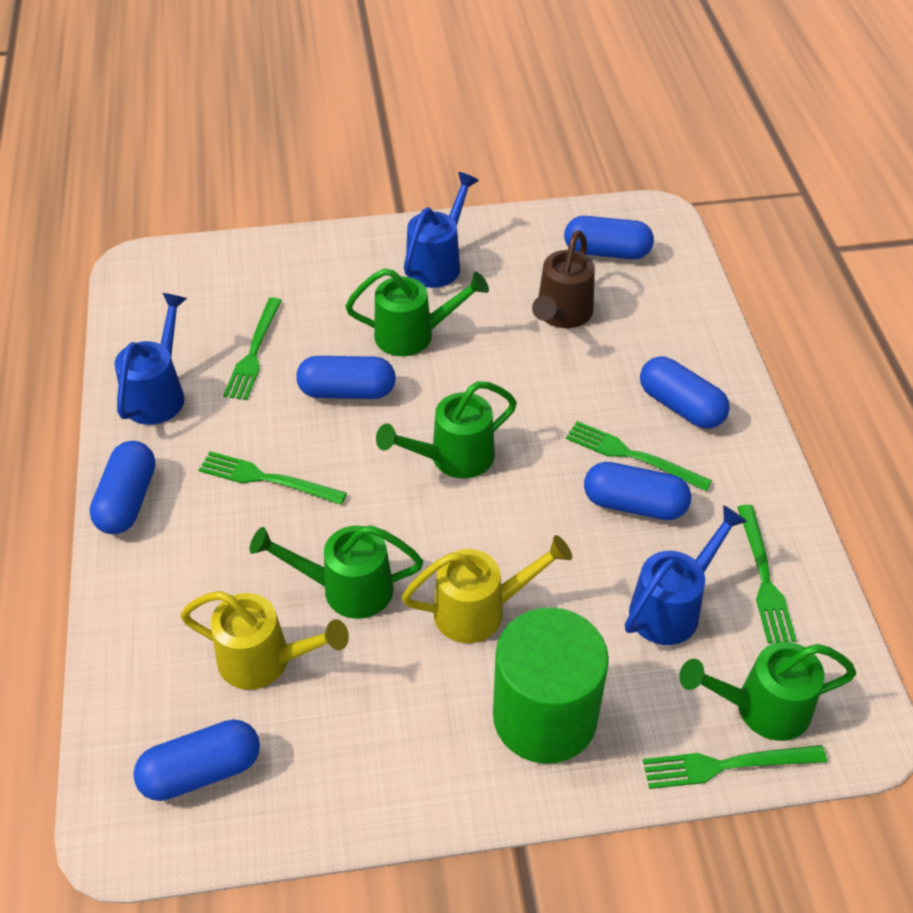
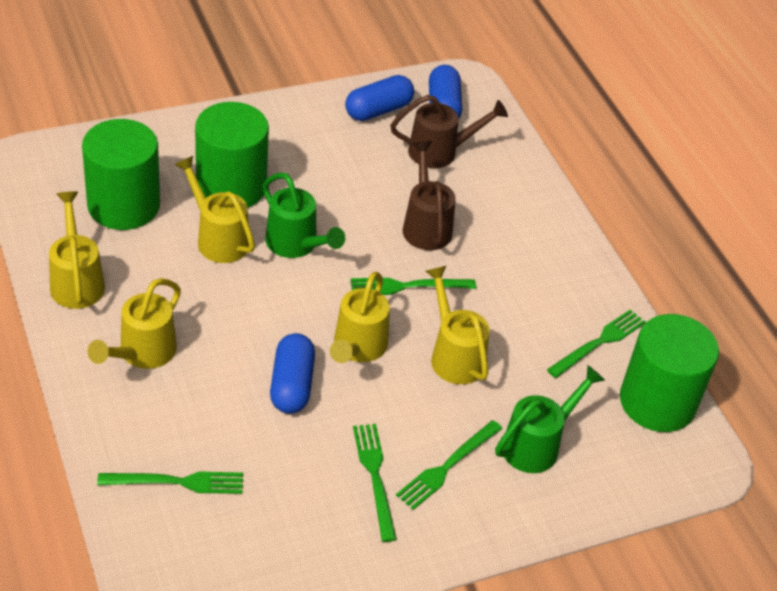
blue capsule: [89,441,155,534] [133,720,260,801] [296,356,396,399] [564,216,654,259] [584,462,691,520] [640,356,730,429] = 6 -> [270,333,315,414] [345,75,414,121] [429,65,462,119] = 3
blue watering can: [114,293,187,425] [404,172,479,288] [625,505,748,645] = 3 -> none = 0
brown watering can: [532,230,595,328] = 1 -> [390,95,508,168] [403,141,456,250] = 2
green cylinder: [493,607,609,764] = 1 -> [82,119,160,230] [195,102,269,208] [620,314,719,432] = 3
green watering can: [249,525,423,619] [345,268,489,356] [376,381,517,479] [679,642,856,741] = 4 -> [263,172,345,258] [495,365,605,473] = 2
yellow watering can: [180,591,349,690] [402,535,572,643] = 2 -> [49,191,105,309] [87,278,181,369] [174,156,255,263] [330,272,390,363] [426,266,490,384] = 5

